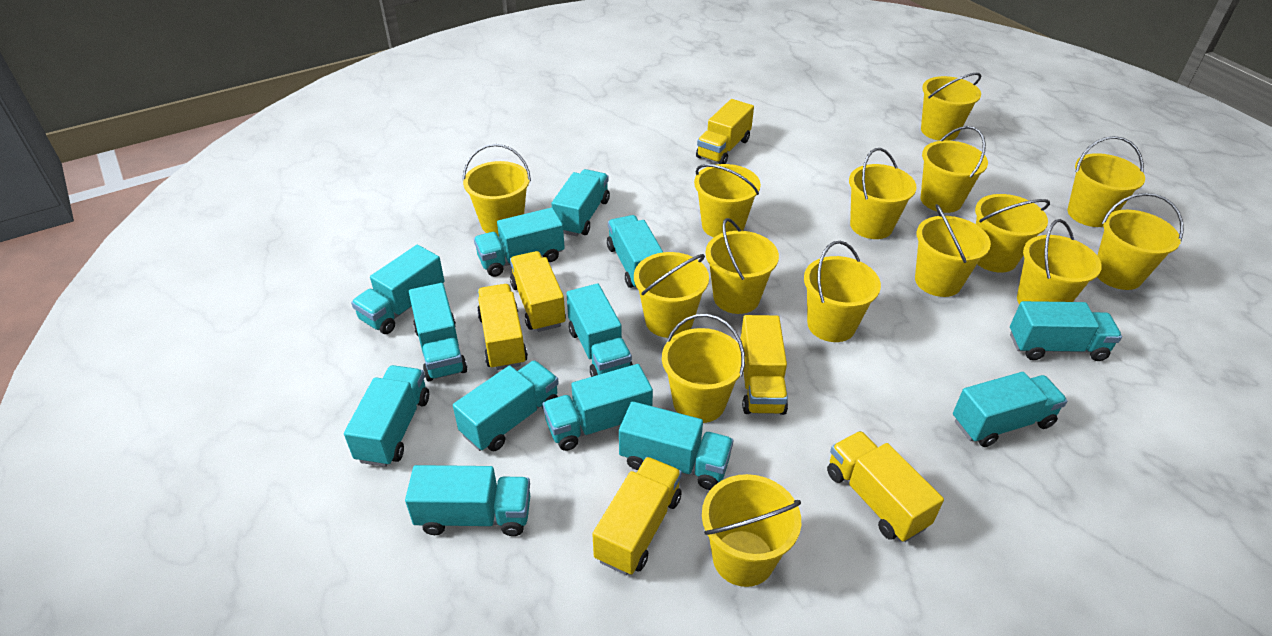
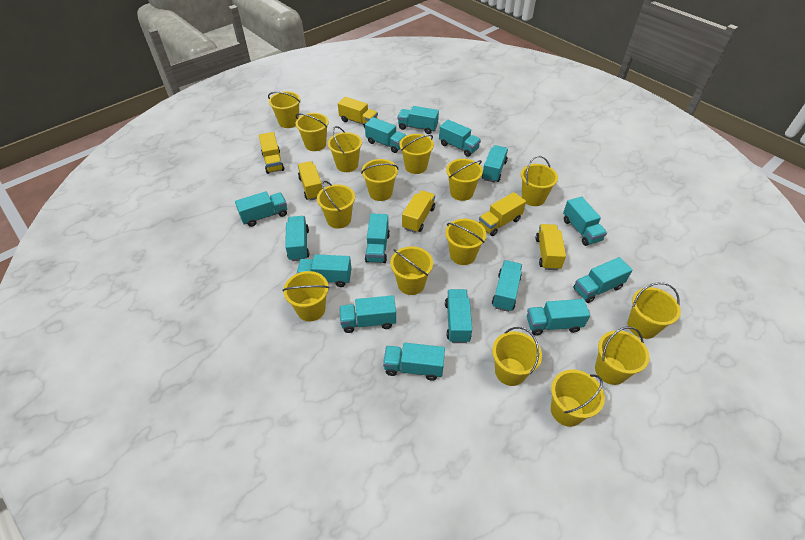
turquoise truck: [344,365,429,467] [351,245,444,334] [405,465,530,536] [409,283,467,381] [453,360,559,452] [474,207,565,277] [543,364,653,451] [551,169,610,236] [566,283,633,377] [607,215,663,288] [619,401,733,490] [953,372,1068,447] [1010,301,1122,361] = 13 -> [235,191,287,227] [285,216,309,261] [297,254,352,287] [339,295,396,333] [365,117,406,153] [365,213,390,263] [383,343,445,381] [398,106,439,134] [439,120,481,157] [445,289,472,343] [482,145,508,183] [492,260,522,312] [527,299,590,336] [563,196,607,246] [574,257,632,303] = 15

